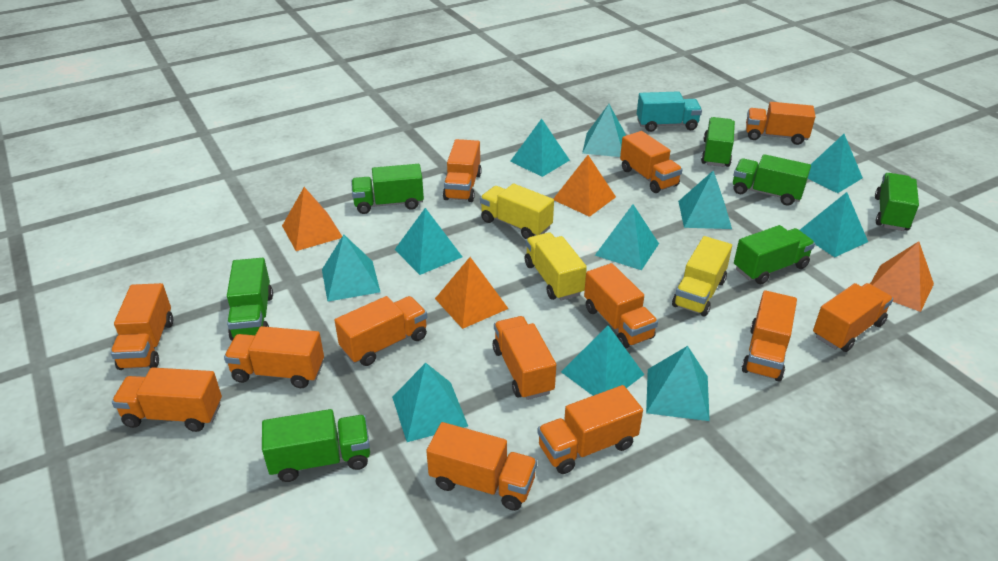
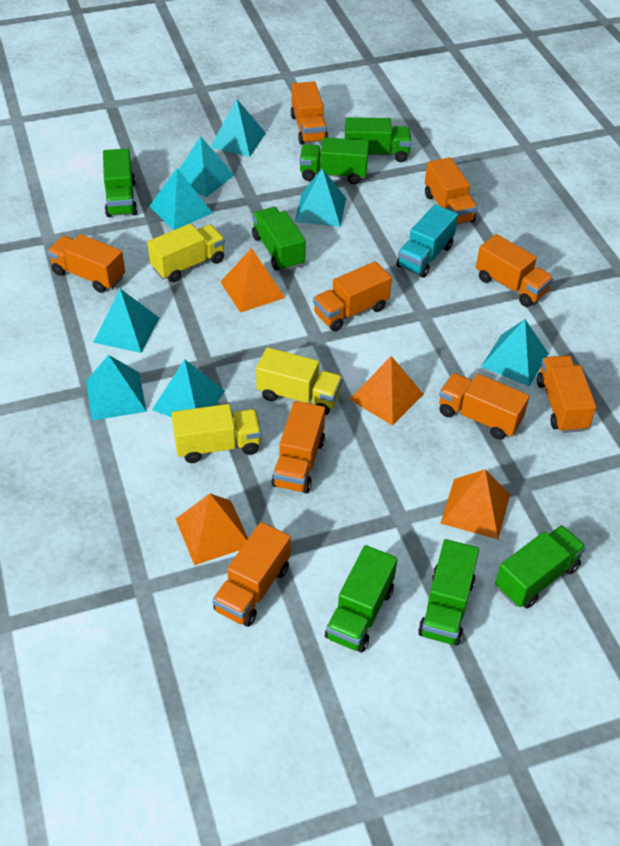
orange truck: [110,283,173,370] [112,367,222,432] [224,326,324,388] [335,296,427,366] [426,422,537,511] [443,139,482,202] [492,316,556,400] [537,385,643,474] [584,263,658,349] [620,131,683,193] [742,290,797,382] [746,102,815,145] [813,283,893,352] = 13 -> [47,234,125,293] [213,522,291,627] [271,401,325,493] [291,81,328,145] [313,261,392,331] [425,157,477,225] [439,373,530,440] [476,234,553,307] [537,355,596,433] = 9
turquoise pyramid: [322,235,380,302] [392,363,468,442] [395,208,462,275] [510,119,570,177] [561,325,644,396] [582,104,626,157] [595,204,659,270] [646,346,710,421] [678,171,732,229] [800,192,868,257] [808,134,863,193] = 11 -> [86,355,147,421] [93,289,159,353] [149,168,212,230] [152,359,225,417] [179,136,234,197] [210,99,266,157] [295,168,346,227] [481,319,549,386] = 8

